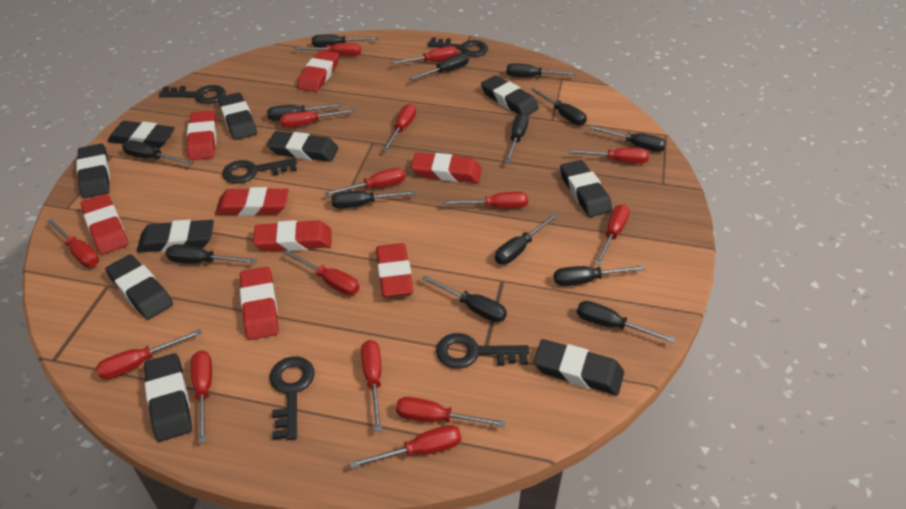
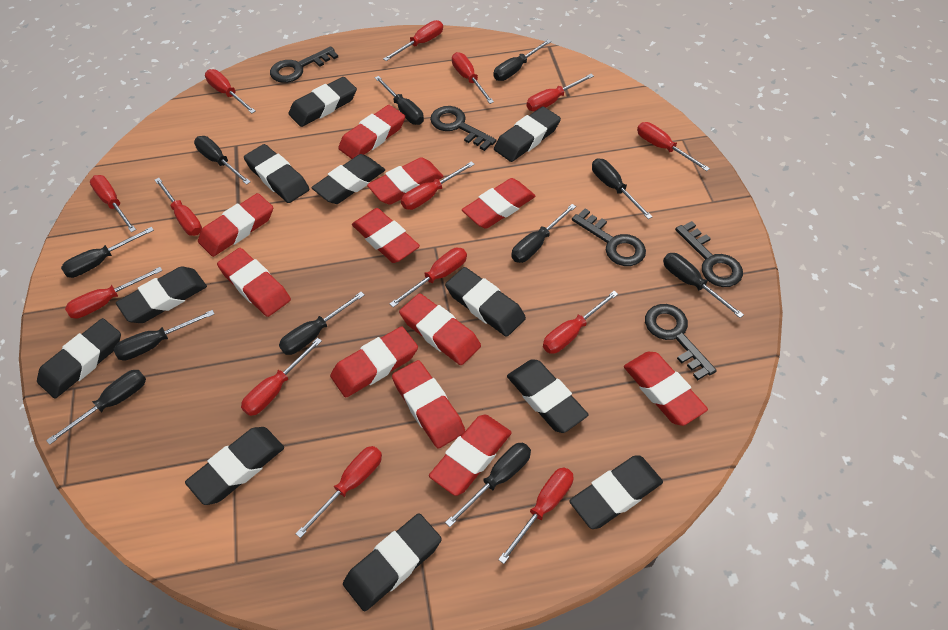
black eraser: [76,144,110,198] [105,254,173,320] [108,121,175,148] [137,220,214,252] [144,353,192,442] [218,92,257,140] [267,131,338,162] [481,75,539,116] [534,339,624,395] [560,160,612,217] = 10 -> [37,318,121,399] [116,267,207,323] [185,427,284,505] [244,144,309,203] [289,77,357,127] [311,154,385,204] [343,513,442,611] [445,267,526,337] [494,106,561,162] [507,359,589,433] [569,456,663,529] = 11
black screwdriver: [122,140,193,165] [166,244,257,263] [267,103,342,121] [312,34,379,47] [331,190,416,209] [409,53,469,81] [422,275,507,322] [495,214,558,264] [505,113,529,163] [506,63,577,77] [530,88,587,125] [554,265,646,286] [577,301,675,343] [589,126,667,152] = 14 -> [46,370,146,445] [61,227,154,278] [114,310,214,361] [194,136,251,185] [279,292,365,355] [375,76,424,125] [445,443,531,527] [493,39,551,81] [511,204,576,263] [592,158,653,219] [663,253,744,318] = 11
red eraser: [81,194,128,254] [187,111,217,160] [215,187,289,216] [240,267,279,340] [253,220,332,252] [297,50,339,92] [376,243,413,297] [411,153,482,183] = 8 -> [198,193,273,257] [217,248,291,317] [330,326,418,398] [338,105,405,159] [352,208,420,263] [367,157,444,205] [392,360,465,449] [399,293,481,365] [429,415,512,496] [462,178,536,229] [624,352,708,426] = 11
red screwdriver: [47,219,99,267] [96,329,202,379] [191,350,212,443] [280,109,356,128] [283,250,359,295] [293,43,361,56] [324,168,406,196] [349,425,461,469] [361,340,382,432] [382,104,416,152] [391,46,457,65] [396,397,505,427] [443,192,528,208] [568,148,649,164] [595,205,630,265] = 15 -> [65,267,162,319] [90,175,136,232] [155,178,202,236] [205,69,256,113] [241,338,322,416] [296,446,382,538] [383,20,443,61] [390,248,467,307] [401,161,475,210] [452,52,494,104] [498,467,574,564] [527,74,594,112] [543,291,618,354] [637,122,710,171] = 14

